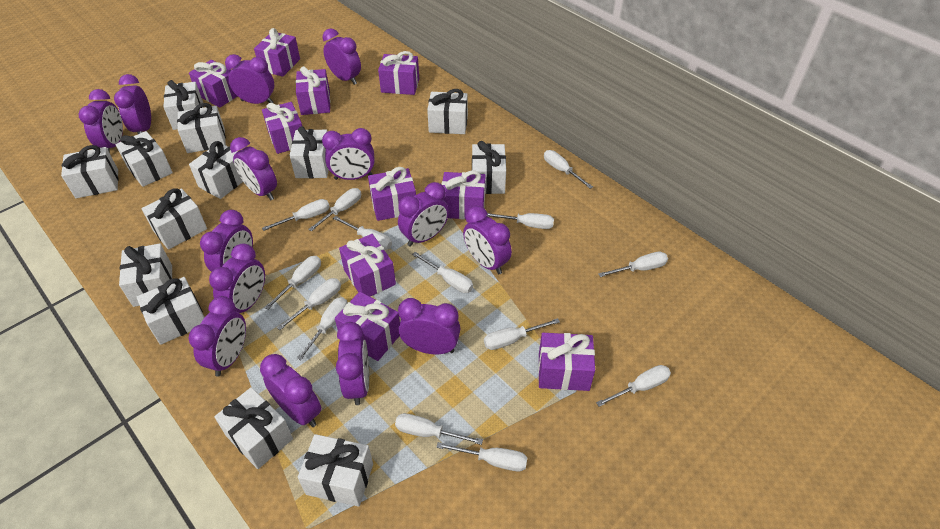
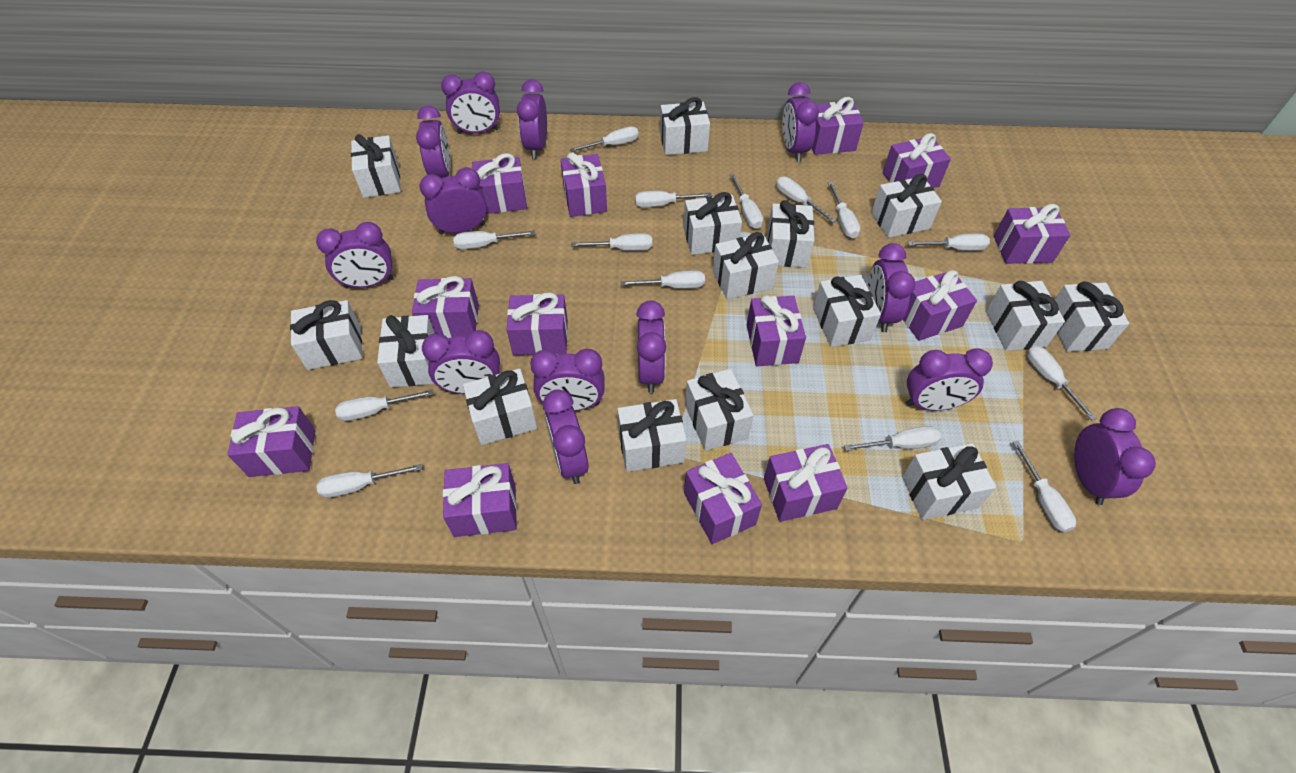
purple clock: [79,89,123,153] [114,74,151,134] [189,296,246,376] [200,210,253,272] [209,244,265,313] [225,54,274,104] [230,137,277,200] [260,354,322,427] [322,128,375,180] [323,28,361,85] [336,322,369,405] [398,182,449,247] [398,298,460,354] [463,206,512,274] = 14 -> [316,222,394,288] [416,105,451,179] [420,167,487,235] [422,330,500,394] [441,72,500,134] [517,79,547,159] [530,349,604,411] [543,389,589,484] [636,301,666,393] [782,82,819,162] [868,243,916,332] [906,348,993,411] [1074,408,1156,505] = 13
purple gift: [189,60,238,108] [254,28,300,77] [262,102,302,154] [296,66,330,115] [335,292,400,361] [339,234,396,296] [368,167,416,221] [378,51,419,95] [442,170,485,219] [538,333,595,391] = 10 -> [228,406,316,477] [412,276,479,338] [443,463,517,537] [472,153,527,214] [507,292,568,355] [561,152,607,217] [684,453,762,544] [747,295,806,366] [764,444,847,522] [812,97,864,155] [882,133,951,188] [903,270,977,341] [994,204,1070,264] = 13
white gift: [61,145,118,198] [116,131,173,187] [119,243,172,307] [137,277,205,345] [141,188,207,250] [163,80,204,130] [177,103,226,153] [189,141,243,199] [214,387,293,469] [289,126,329,178] [298,434,373,507] [427,89,468,134] [472,141,506,194] = 13 -> [290,300,363,370] [351,134,401,198] [377,315,435,388] [463,368,537,445] [617,399,687,472] [660,97,710,155] [684,192,742,255] [685,369,753,451] [713,232,779,300] [767,200,814,268] [813,275,881,347] [871,174,942,238] [902,443,996,520] [986,281,1065,351] [1055,281,1129,352] = 15

